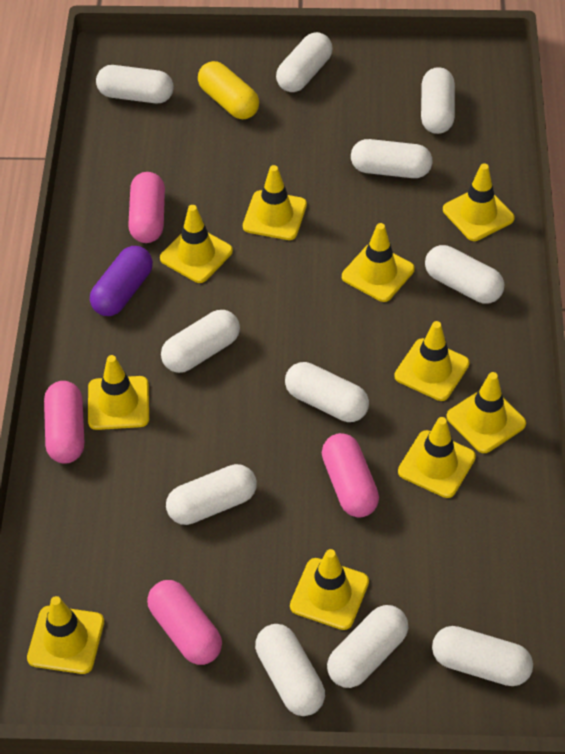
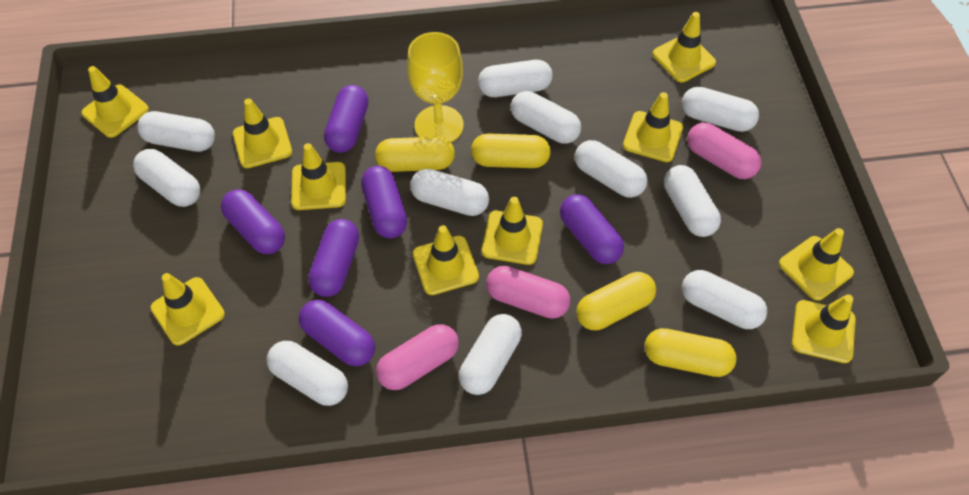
pink capsule: [44,381,84,463] [128,172,165,243] [147,580,222,665] [322,433,379,518] = 4 -> [376,324,459,390] [486,266,571,319] [687,123,762,179] = 3
purple capsule: [90,246,153,316] = 1 -> [221,189,285,254] [299,300,375,366] [308,219,359,297] [324,85,368,153] [361,166,407,238] [560,194,624,264] = 6
yellow capsule: [198,61,259,119] = 1 -> [375,136,455,172] [471,133,551,168] [576,272,656,330] [645,328,737,377] = 4
yellow goblet: none = 0 -> [407,32,464,142] = 1

